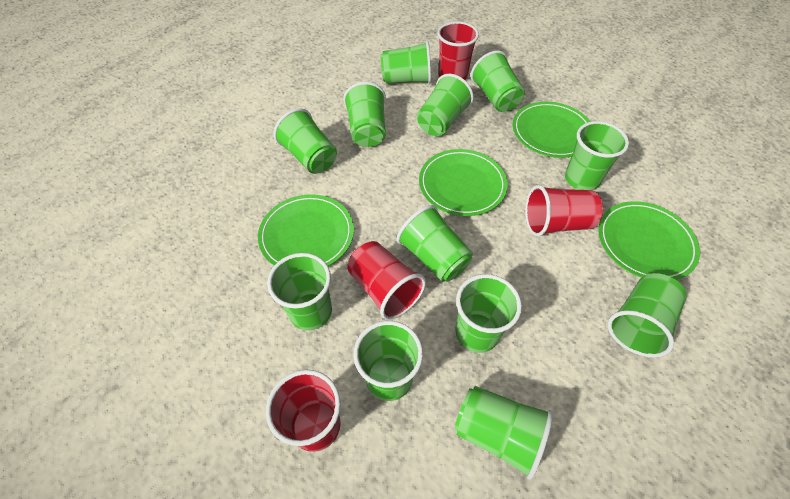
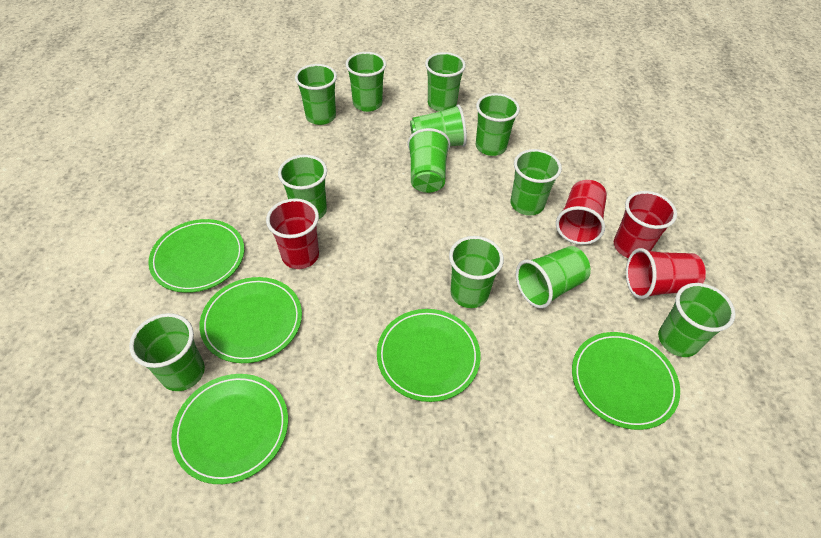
green plate: [258,194,354,266] [419,149,507,216] [513,101,590,158] [598,201,700,280] = 4 -> [148,219,244,293] [171,374,288,484] [200,277,302,363] [377,309,481,402] [572,332,680,430] = 5

